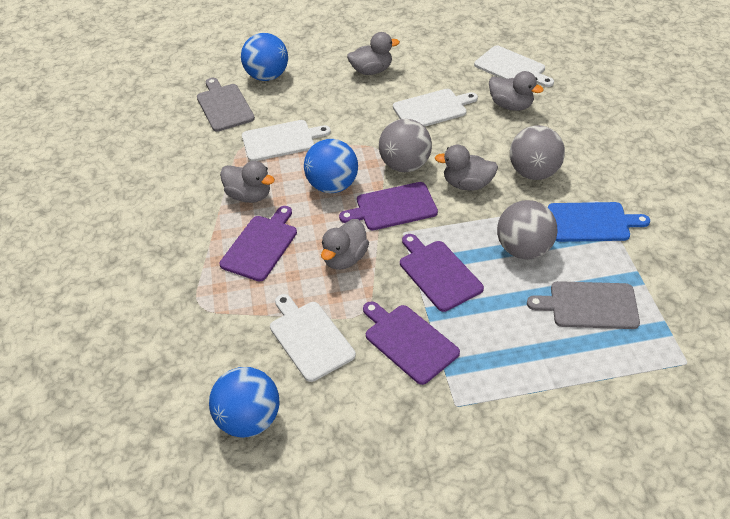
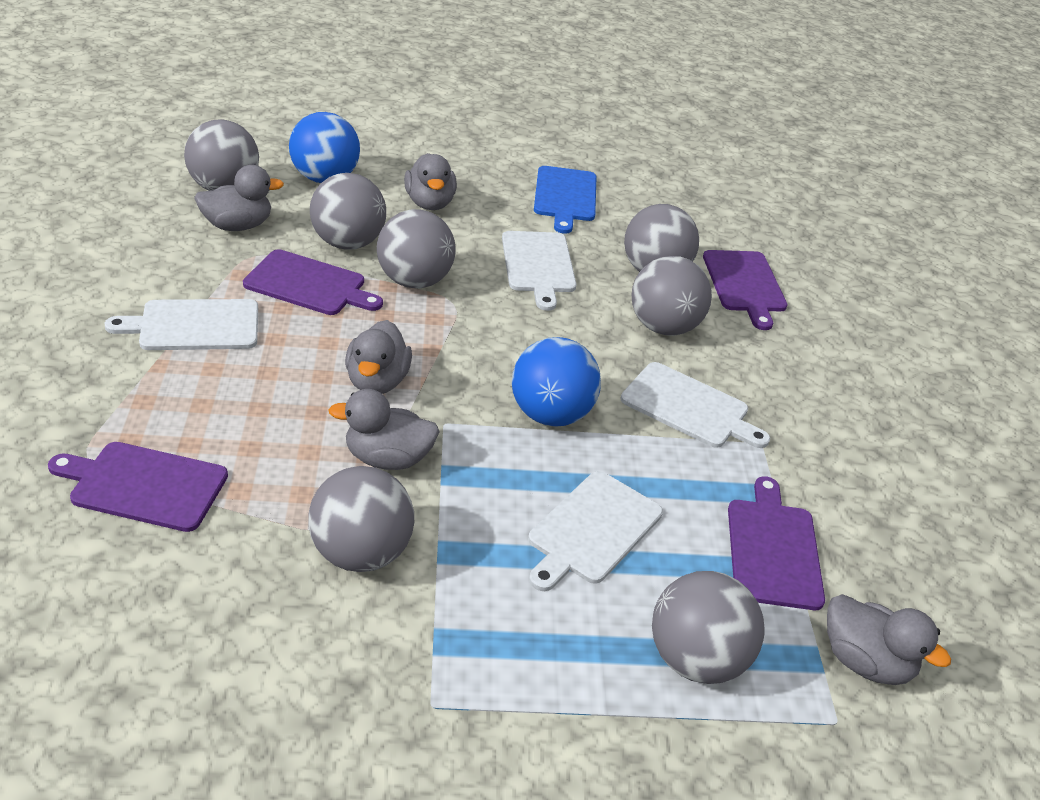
blue ball: [209,367,280,438] [241,33,288,81] [304,139,358,193] = 3 -> [289,112,360,183] [512,337,601,427] = 2
grey ball: [379,119,432,172] [497,200,558,259] [510,125,565,180] = 3 -> [184,119,259,191] [308,466,414,572] [310,173,386,250] [377,209,456,289] [624,204,699,272] [632,256,712,336] [652,571,765,684] = 7
grey cutting board: [197,78,255,132] [527,281,640,329] = 2 -> none = 0

